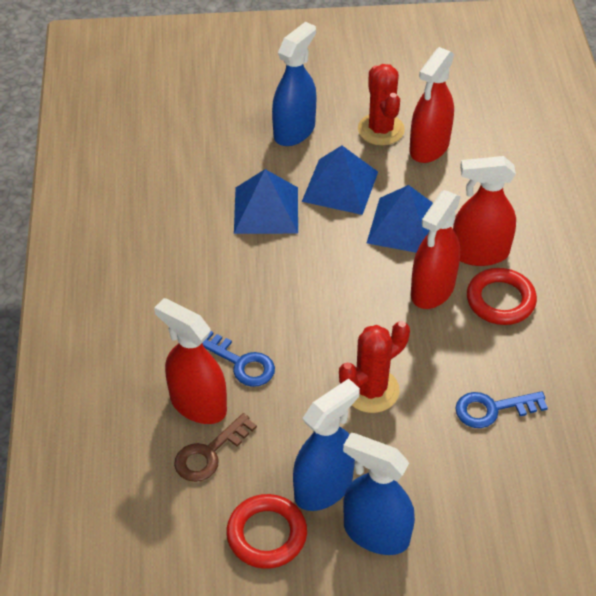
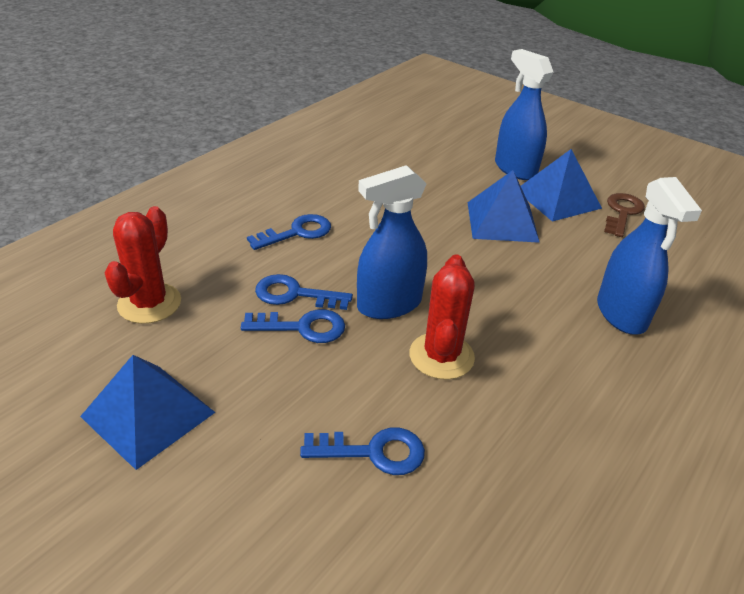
blue key: [202,331,275,387] [455,391,548,428] = 2 -> [241,309,345,343] [247,214,331,250] [255,274,353,310] [300,427,425,475] = 4
red ring: [226,494,307,569] [467,268,537,325] = 2 -> none = 0
red spray bottle: [154,298,227,424] [409,47,454,163] [411,190,461,309] [453,156,516,266] = 4 -> none = 0

